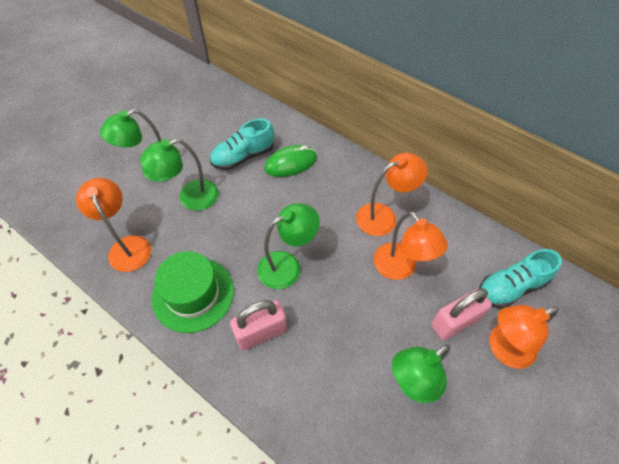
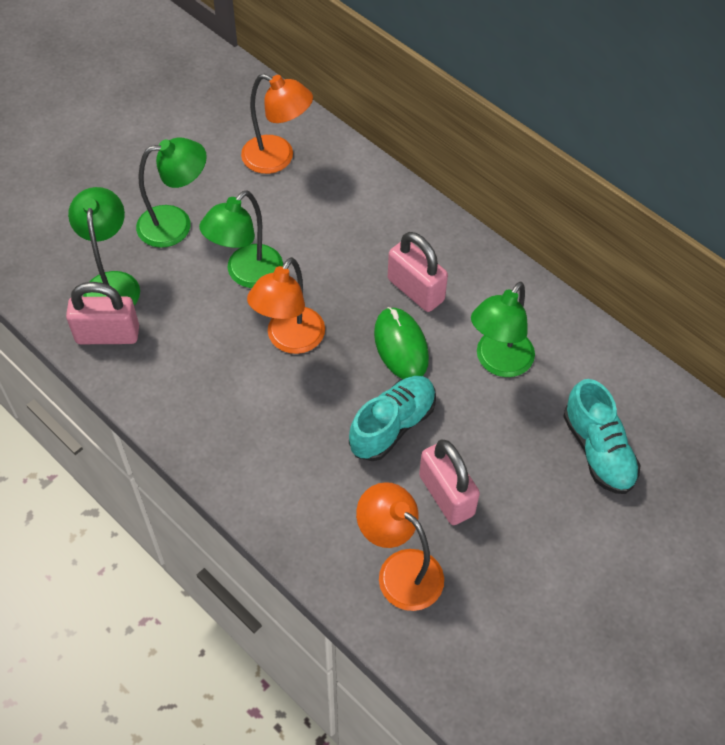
green hat: [152,251,234,333] = 1 -> none = 0
orange lamp: [76,178,151,272] [356,153,427,236] [374,211,448,280] [489,305,559,369] = 4 -> [241,74,313,174] [247,257,325,354] [356,482,444,611] = 3
pink padlock: [230,300,287,351] [431,288,492,340] = 2 -> [66,282,139,344] [388,232,448,312] [419,440,480,525] = 3

